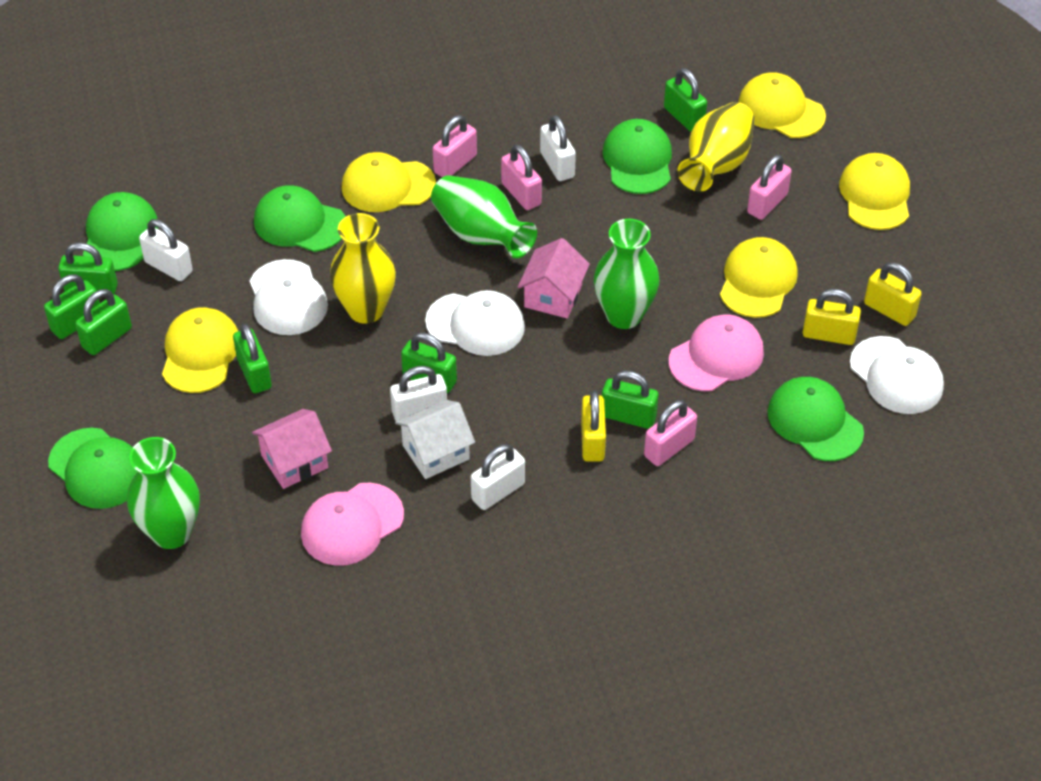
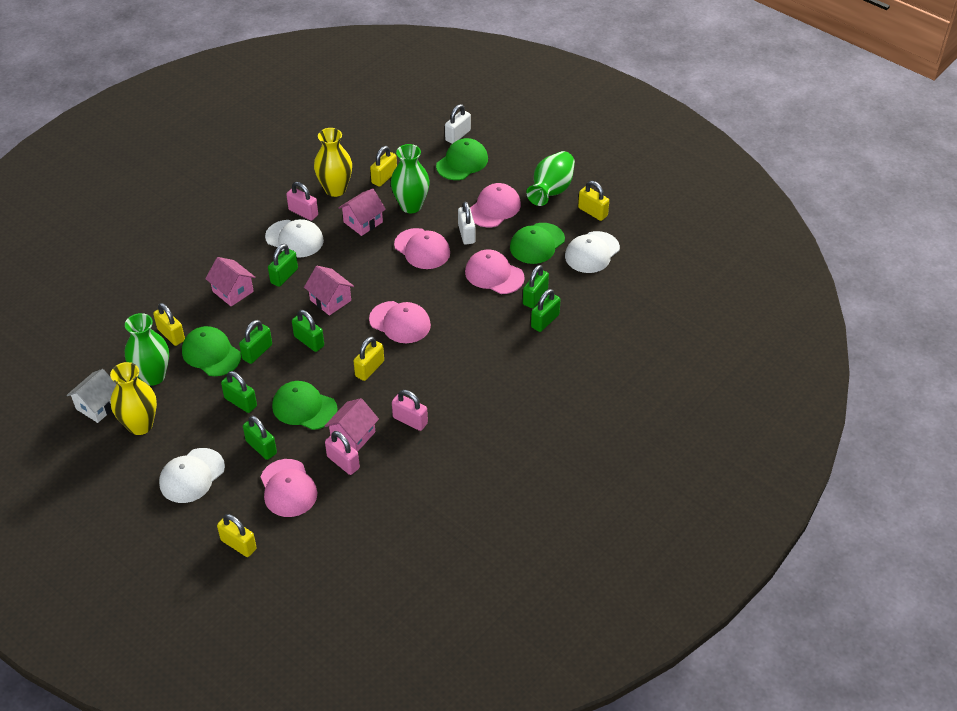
green cap: [48,428,137,509] [83,192,158,271] [254,185,346,252] [603,119,672,194] [767,377,864,461] = 5 -> [182,326,241,376] [272,381,338,430] [436,138,488,180] [510,223,565,264] = 4
pink cap: [301,483,404,566] [669,314,764,391] = 2 -> [261,459,317,517] [369,301,431,343] [394,228,450,269] [465,249,525,294] [470,183,521,227] = 5
pink house: [252,409,332,489] [518,238,590,318] = 2 -> [205,257,255,306] [304,266,354,316] [325,398,379,452] [338,188,386,236] = 4
pink padlock: [433,115,477,177] [501,144,542,210] [644,400,697,466] [747,155,792,220] = 4 -> [286,182,318,221] [325,431,360,475] [392,390,428,431] = 3
white padlock: [139,219,193,281] [390,366,447,421] [471,444,525,510] [540,115,576,181] = 4 -> [445,104,471,144] [458,201,476,245] = 2
yellow cap: [162,307,238,393] [341,152,436,212] [720,237,798,318] [738,72,826,138] [839,153,910,230] = 5 -> none = 0
yellow padlock: [581,390,606,462] [803,289,861,345] [864,262,922,326] = 3 -> [153,303,185,346] [217,514,257,557] [354,336,384,381] [370,146,397,187] [578,181,609,221] = 5

